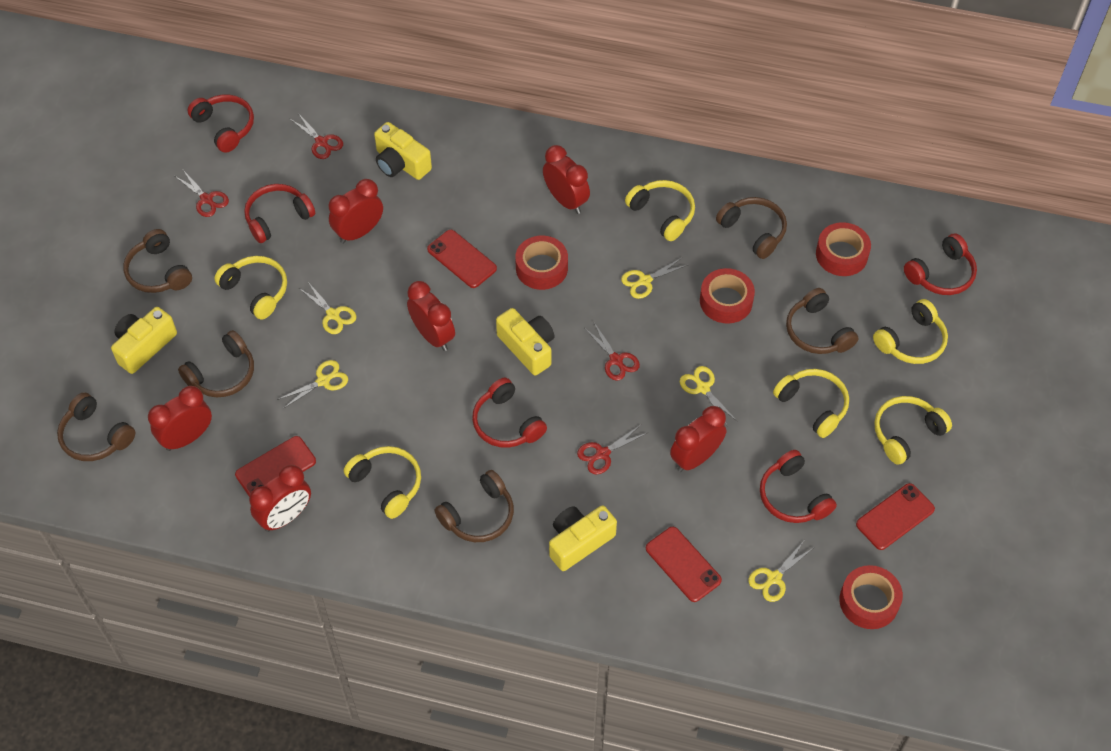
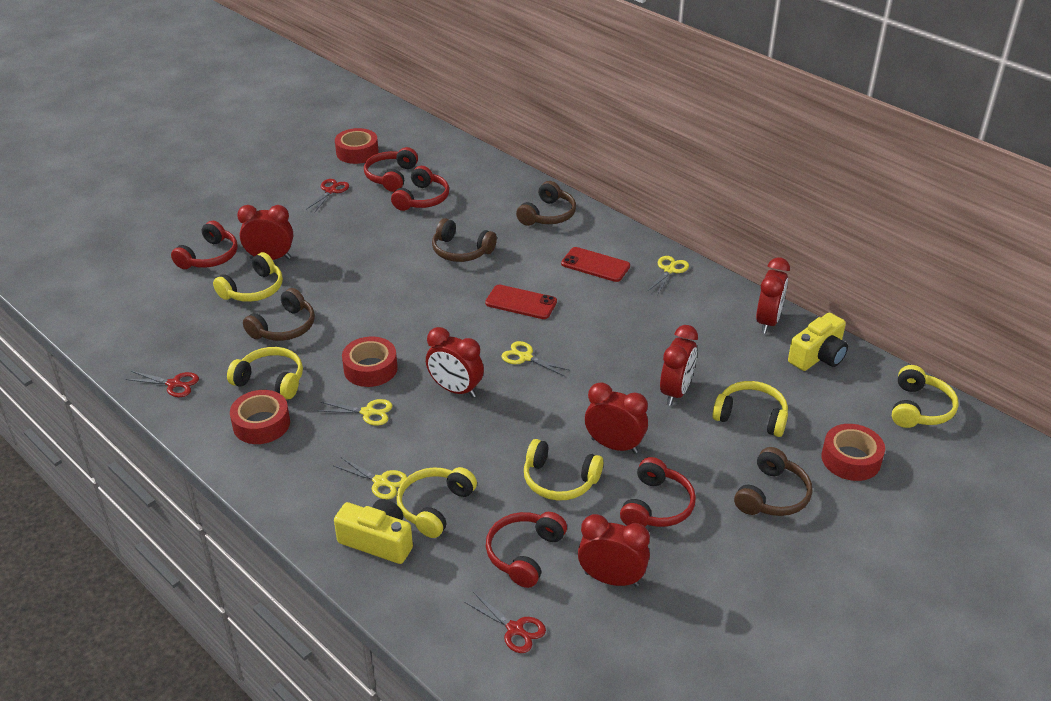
brown headphones: [57,392,135,461] [123,229,192,293] [178,330,254,397] [435,470,514,542] [716,197,787,259] [786,288,858,354] = 6 -> [243,288,315,341] [432,218,497,262] [516,181,576,226] [734,447,812,516] = 4
red phone: [235,436,316,497] [427,230,497,288] [646,527,722,602] [856,483,935,550] = 4 -> [485,285,557,319] [561,247,630,282] = 2
red scissors: [175,170,229,217] [290,113,343,159] [577,425,647,475] [585,323,640,381] = 4 -> [126,371,199,397] [306,179,349,212] [464,592,546,653] = 3
yellow camera: [111,307,177,374] [374,122,432,180] [496,308,555,375] [549,505,617,571] = 4 -> [334,499,413,564] [788,313,848,371] = 2
yellow scissors: [277,360,348,409] [299,282,356,334] [621,257,687,299] [680,366,737,425] [748,541,813,602] = 5 -> [318,399,393,426] [334,457,407,500] [501,341,569,376] [648,256,689,295] = 4

